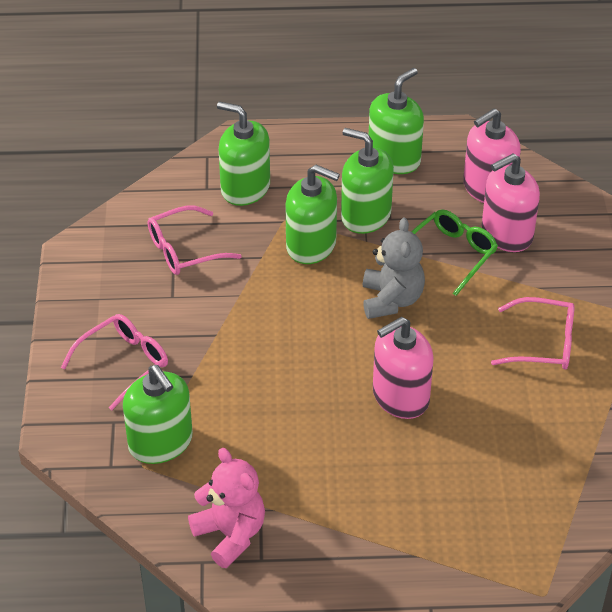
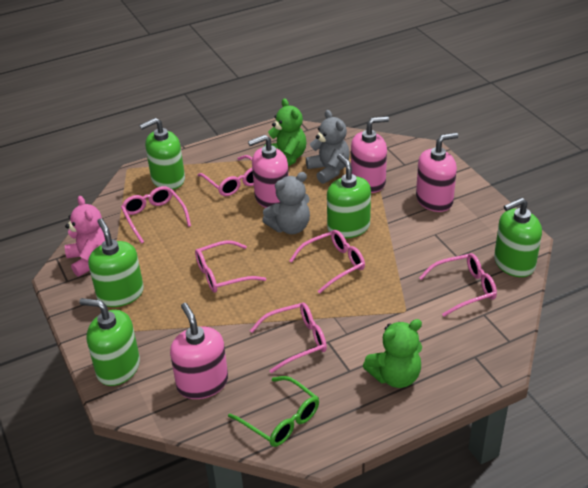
green teddy bear: none = 0 -> [264,98,306,166] [363,319,422,388] = 2
grey teddy bear: [363,218,425,319] = 1 -> [262,172,310,234] [306,110,350,184] = 2
pink glasses: [61,314,168,410] [148,205,242,275] [491,297,575,370] = 3 -> [121,186,191,244] [195,240,266,293] [197,155,254,196] [250,303,327,373] [289,230,365,294] [419,253,497,317] = 6
pink soap dispenser: [373,317,434,419] [463,108,521,203] [482,154,540,252] = 3 -> [170,303,228,399] [248,135,289,208] [351,116,389,193] [416,133,459,212] = 4

